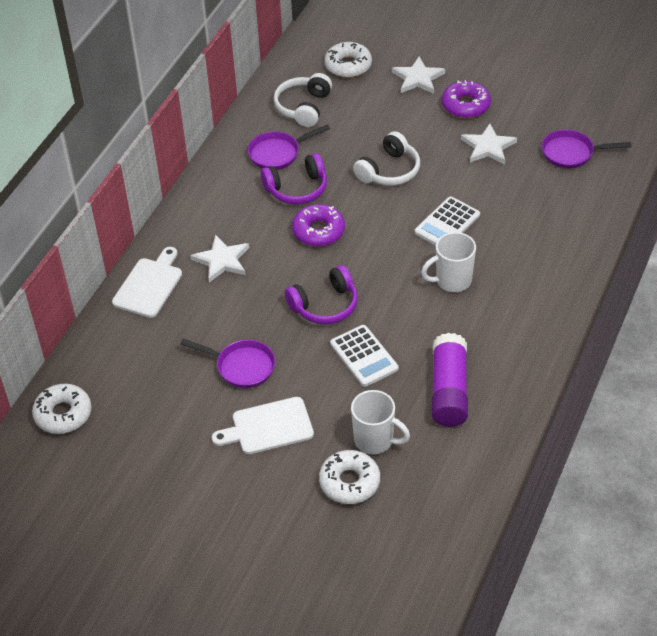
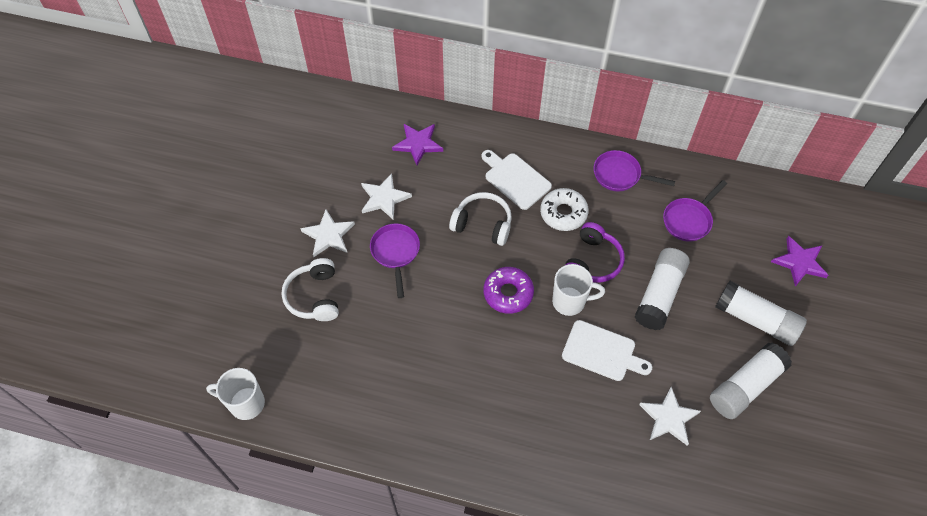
purple donut: [292,204,345,246] [442,80,491,118] = 2 -> [484,267,534,314] = 1
purple glue stick: [432,333,468,427] = 1 -> none = 0
purple headphones: [261,153,327,204] [285,265,358,324] = 2 -> [564,222,625,283] = 1
purple star: none = 0 -> [392,124,443,165] [771,236,829,287] = 2
white calculator: [330,325,398,387] [415,196,480,246] = 2 -> none = 0
white donut: [32,384,92,434] [319,450,380,504] [324,42,372,78] = 3 -> [540,188,589,231] = 1
white glue stick: none = 0 -> [634,248,690,330] [710,343,792,419] [715,281,807,346] = 3

